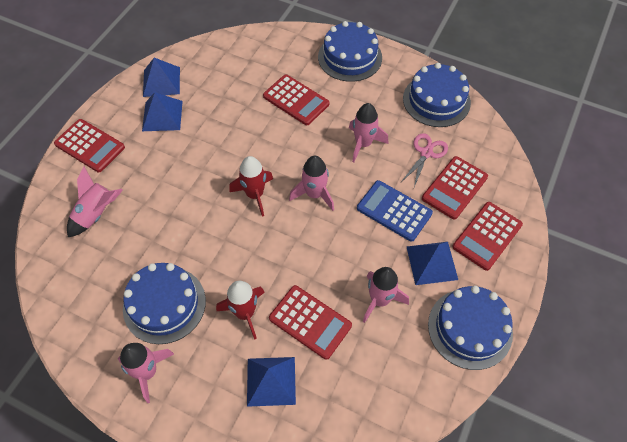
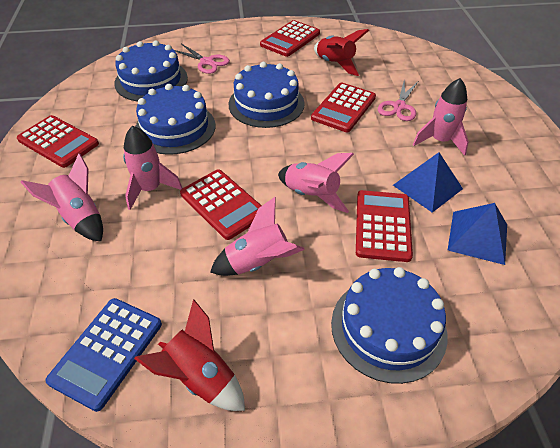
blue pyramid: [142,92,183,131] [143,58,180,97] [247,357,296,407] [407,242,458,285] = 4 -> [393,152,463,213] [448,203,507,265] = 2
pink scissors: [401,133,448,187] = 1 -> [175,44,230,74] [378,79,418,121] = 2

